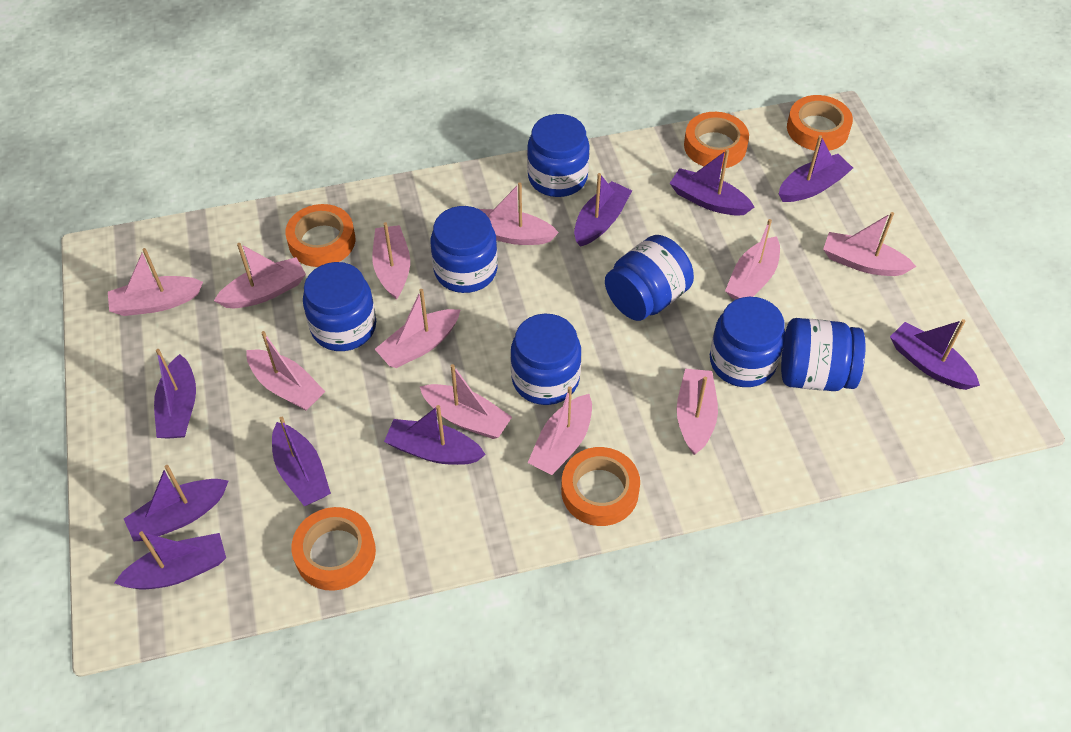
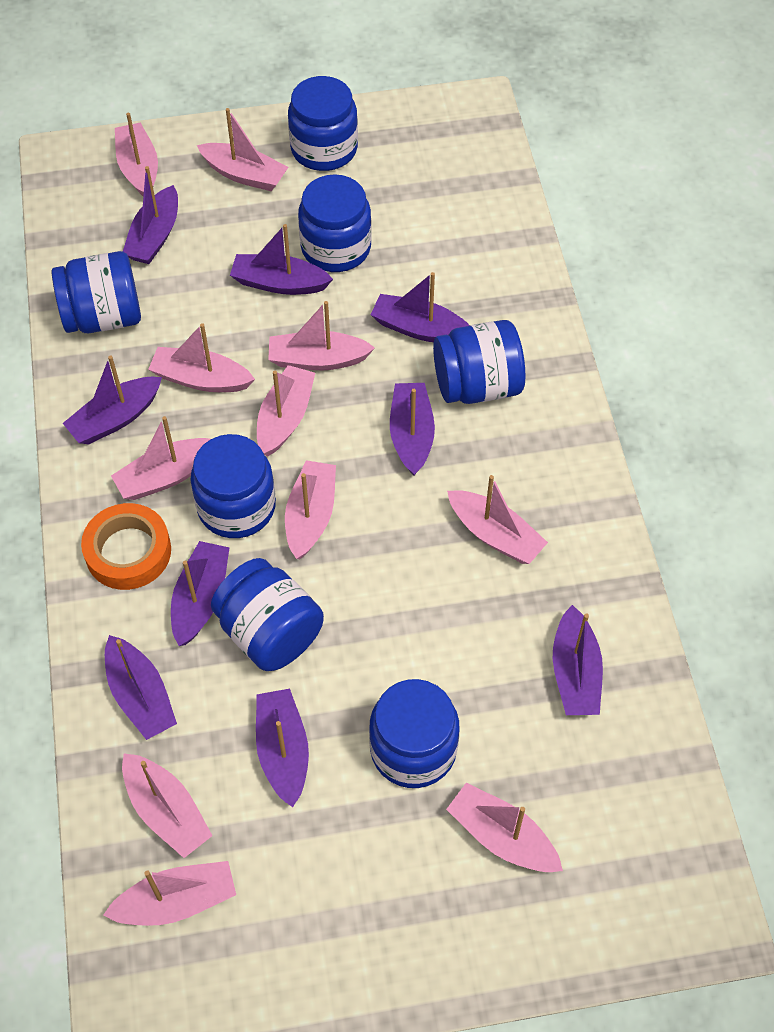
orange tape: [285,204,355,267] [291,507,376,591] [561,447,640,526] [684,112,749,169] [787,95,853,151] = 5 -> [81,503,171,590] = 1

